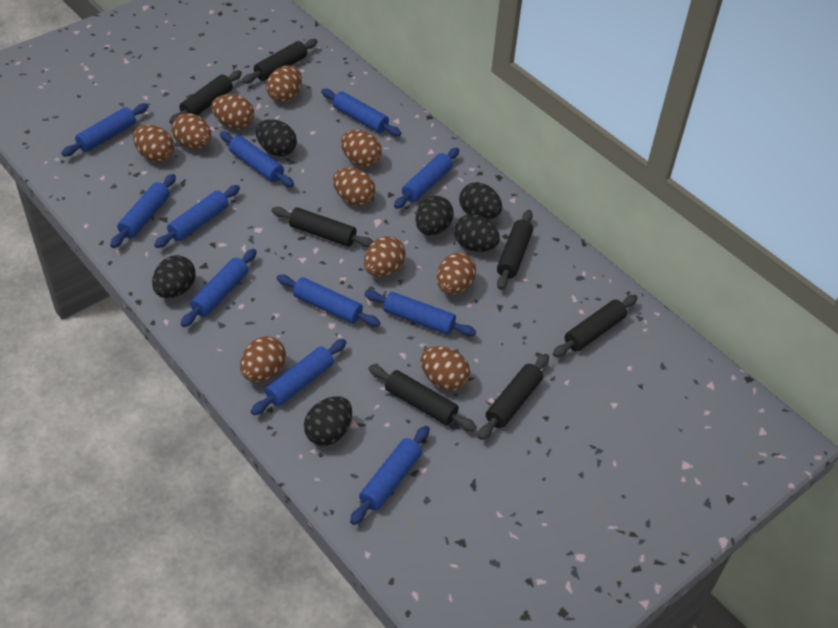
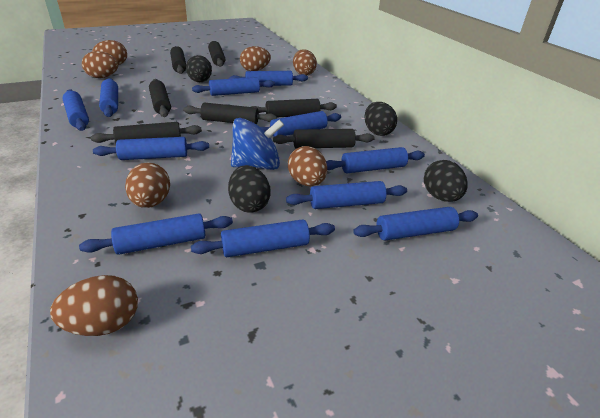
black egg: [152,255,196,298] [256,119,297,156] [304,396,352,446] [415,196,454,235] [454,214,500,252] [459,182,502,219] = 6 -> [186,55,212,82] [228,165,271,213] [365,102,397,136] [424,160,468,202] = 4
blue spinning top: none = 0 -> [231,118,284,170] = 1
brown egg: [133,125,174,162] [172,113,211,149] [211,94,254,129] [240,336,286,382] [266,65,302,102] [333,167,375,206] [341,130,382,167] [364,236,406,277] [420,346,470,391] [437,253,476,295] = 10 -> [50,275,138,336] [82,51,119,78] [92,40,127,65] [125,162,170,208] [240,46,271,71] [288,146,327,186] [293,49,317,76] = 7

